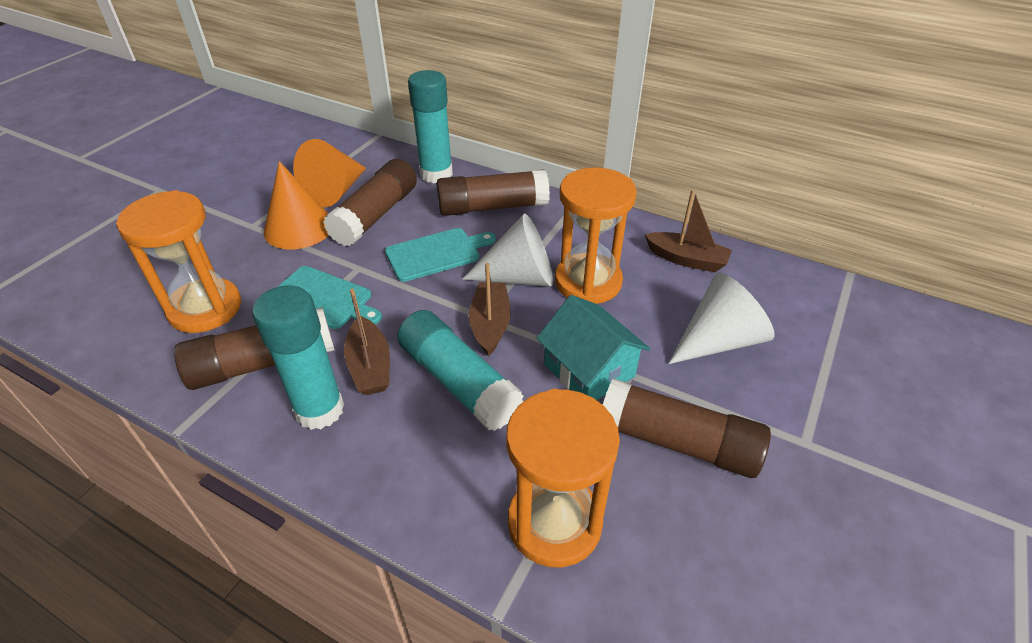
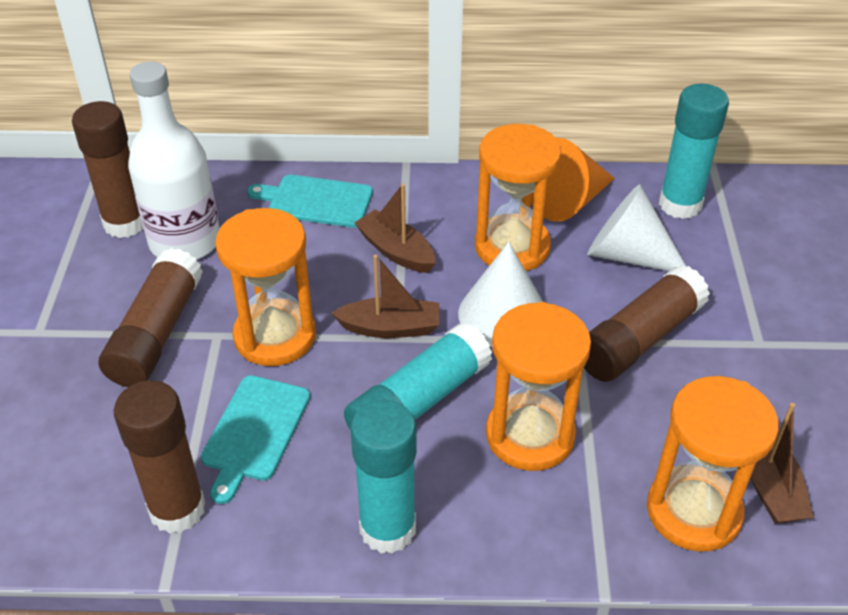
orange cone: [264,161,329,249] [293,139,366,207] = 2 -> [531,138,615,222] = 1
orange hourglass: [116,190,241,333] [506,389,620,567] [555,168,637,304] = 3 -> [215,208,316,366] [475,124,562,271] [486,302,591,471] [647,376,779,552] = 4
turquoise house: [536,295,650,400] = 1 -> none = 0
white bottle: none = 0 -> [128,61,220,260] = 1

